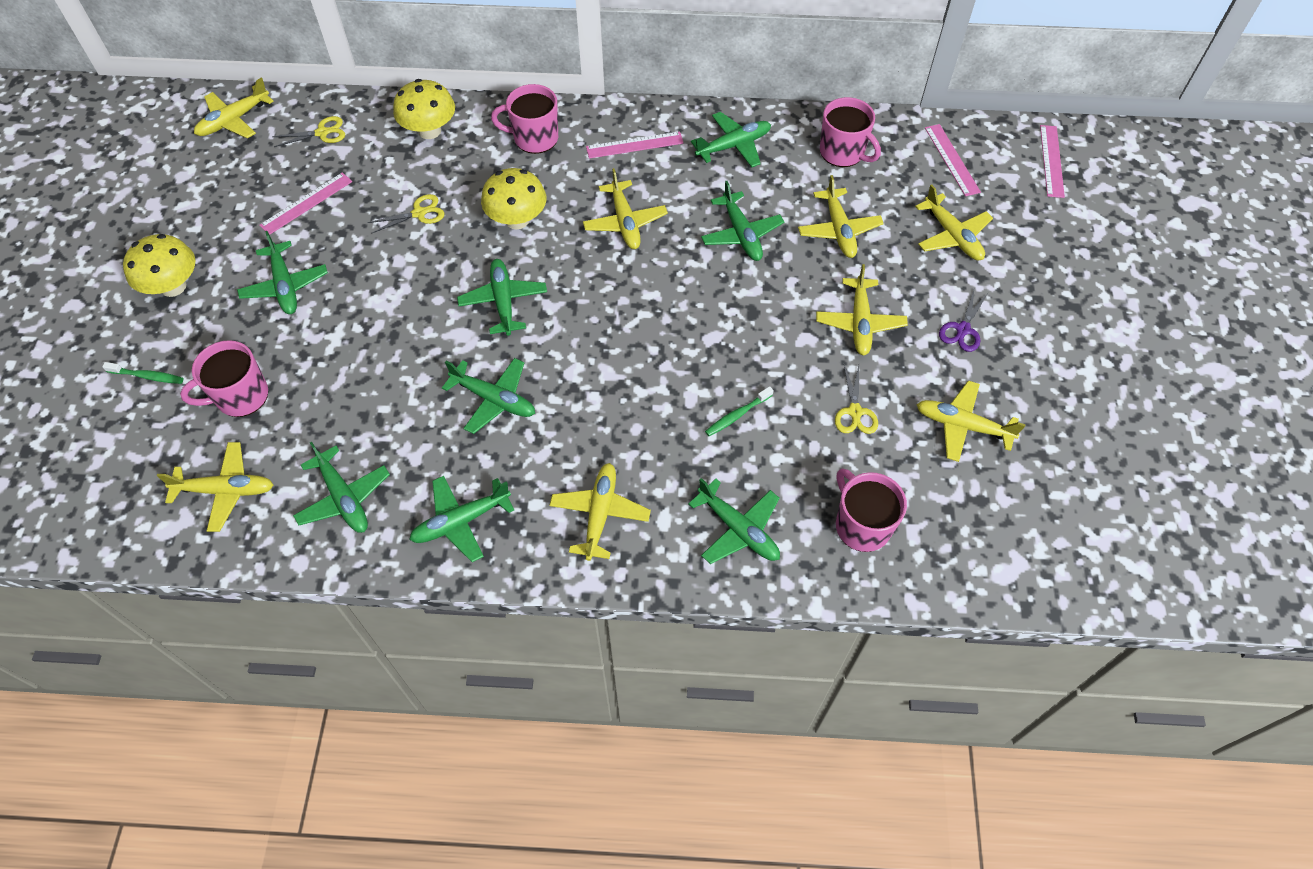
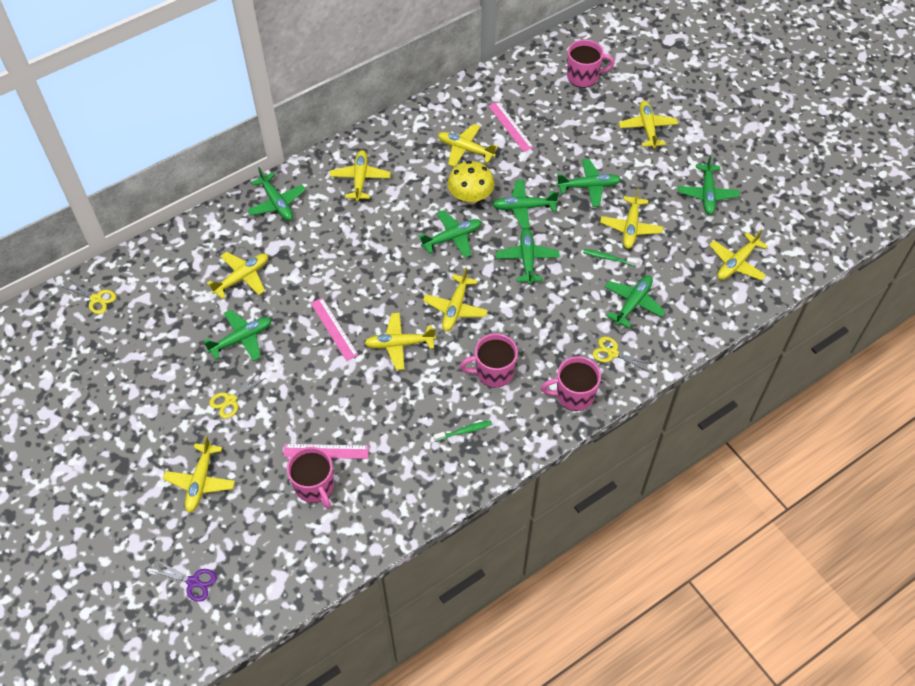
pink ruler: [259,172,352,235] [586,131,683,159] [925,124,981,196] [1040,125,1065,198] = 4 -> [283,444,369,459] [311,298,358,361] [488,102,534,152] = 3
yellow mushroom: [123,234,195,297] [393,79,455,139] [481,168,546,230] = 3 -> [448,161,494,204] = 1
yellow plane: [157,442,273,532] [194,78,274,138] [549,463,651,561] [583,168,668,249] [798,175,884,258] [816,264,908,355] [915,185,993,260] [917,381,1026,462] = 8 -> [163,436,235,513] [207,252,268,299] [330,150,391,202] [364,313,436,370] [423,267,488,332] [438,124,498,167] [600,188,663,249] [619,101,678,149] [709,229,768,280] = 9

